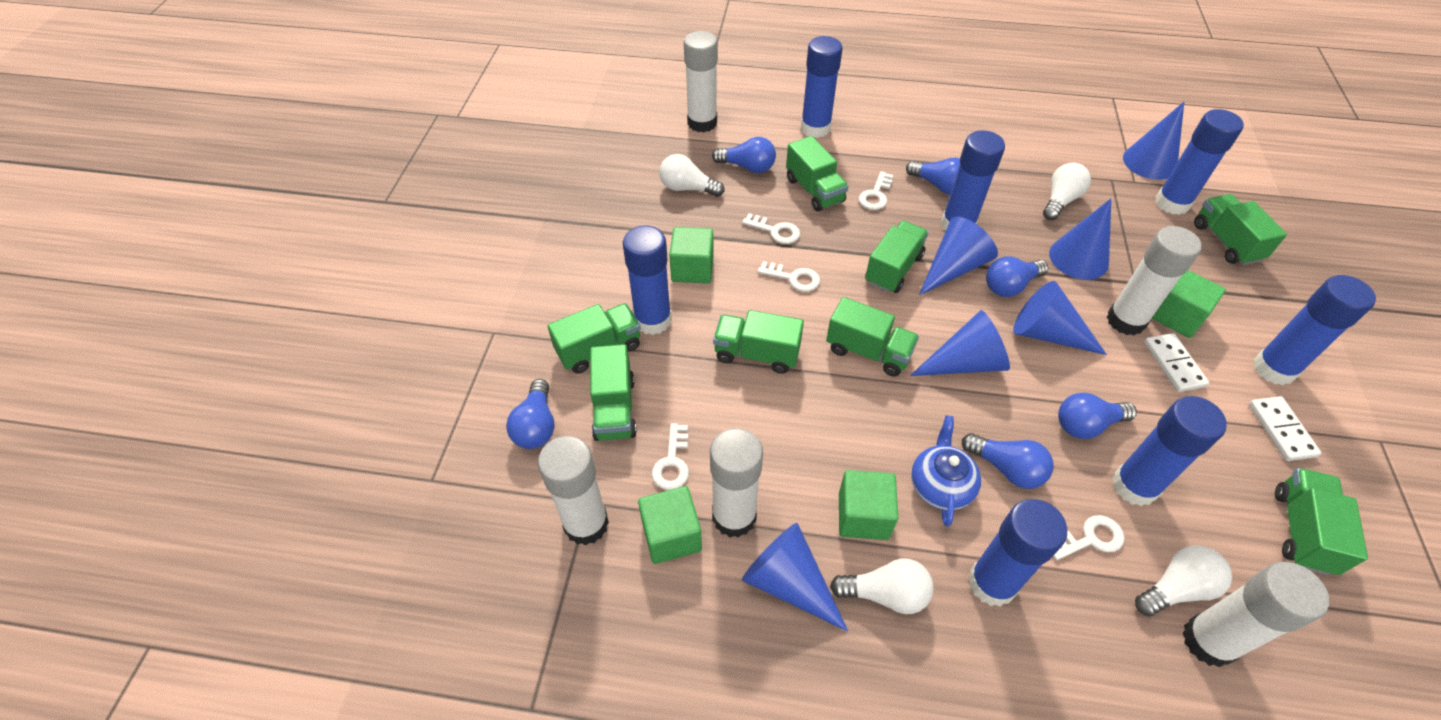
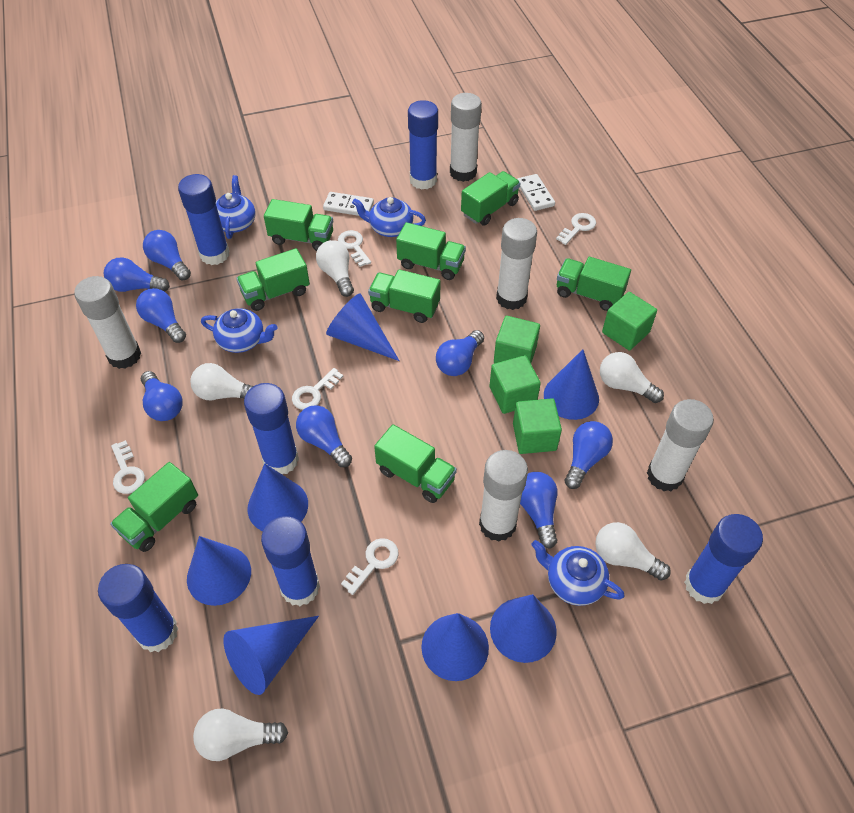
blue cone: [742,523,848,632] [910,310,1010,376] [919,217,998,295] [1013,281,1107,355] [1049,199,1111,280] [1123,102,1184,180] = 6 -> [187,536,251,606] [223,616,319,695] [248,463,308,531] [326,293,399,361] [421,613,489,681] [490,594,557,663] [544,349,599,420] = 7
blue glue stick: [623,225,672,335] [801,36,842,138] [941,130,1005,231] [968,499,1067,607] [1112,396,1227,506] [1155,109,1244,215] [1253,275,1376,385] = 7 -> [98,564,178,652] [178,174,230,265] [244,383,299,474] [261,516,320,606] [408,100,438,190] [684,514,763,604] = 6
blue light bulb: [506,379,555,449] [712,137,776,173] [906,158,960,195] [962,433,1054,489] [986,256,1048,297] [1058,393,1137,439] = 6 -> [104,257,170,292] [136,288,186,343] [141,371,182,421] [143,230,191,280] [296,405,352,467] [436,330,484,376] [520,472,558,549] [565,421,613,489] = 8
blue teapot: [911,415,981,527] = 1 -> [201,308,277,353] [216,175,255,239] [352,197,426,237] [531,540,625,606] = 4
white light bulb: [660,154,725,197] [830,558,934,614] [1043,163,1091,220] [1135,545,1232,616] = 4 -> [190,363,253,400] [193,708,288,761] [316,240,354,297] [595,522,671,581] [600,352,664,403] = 5

